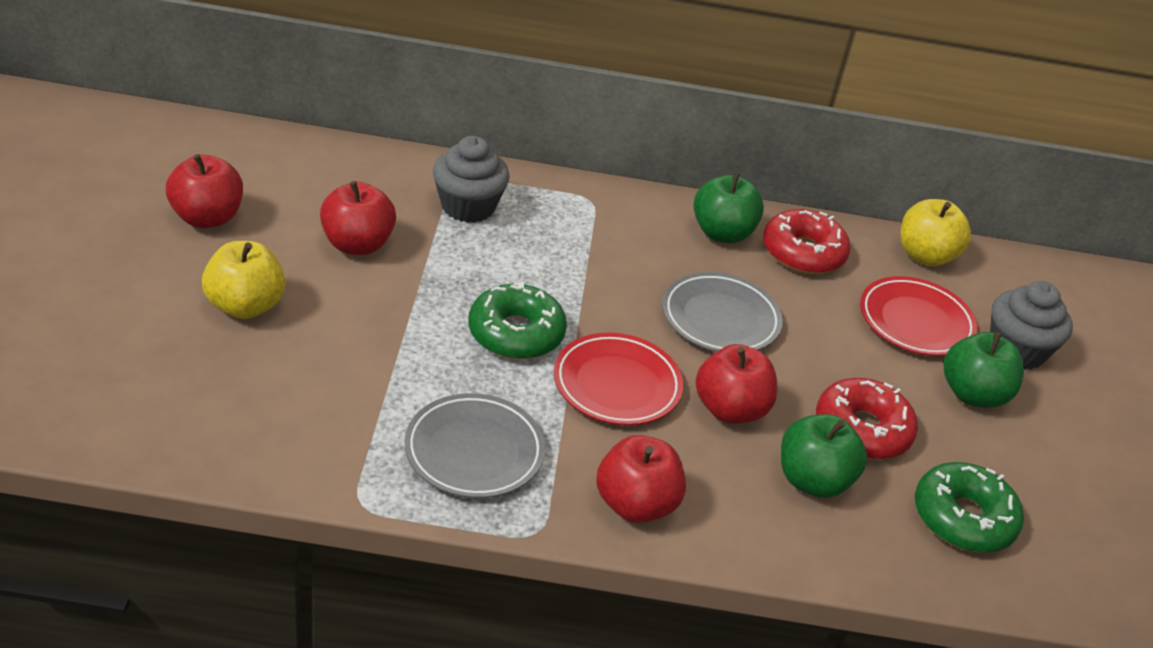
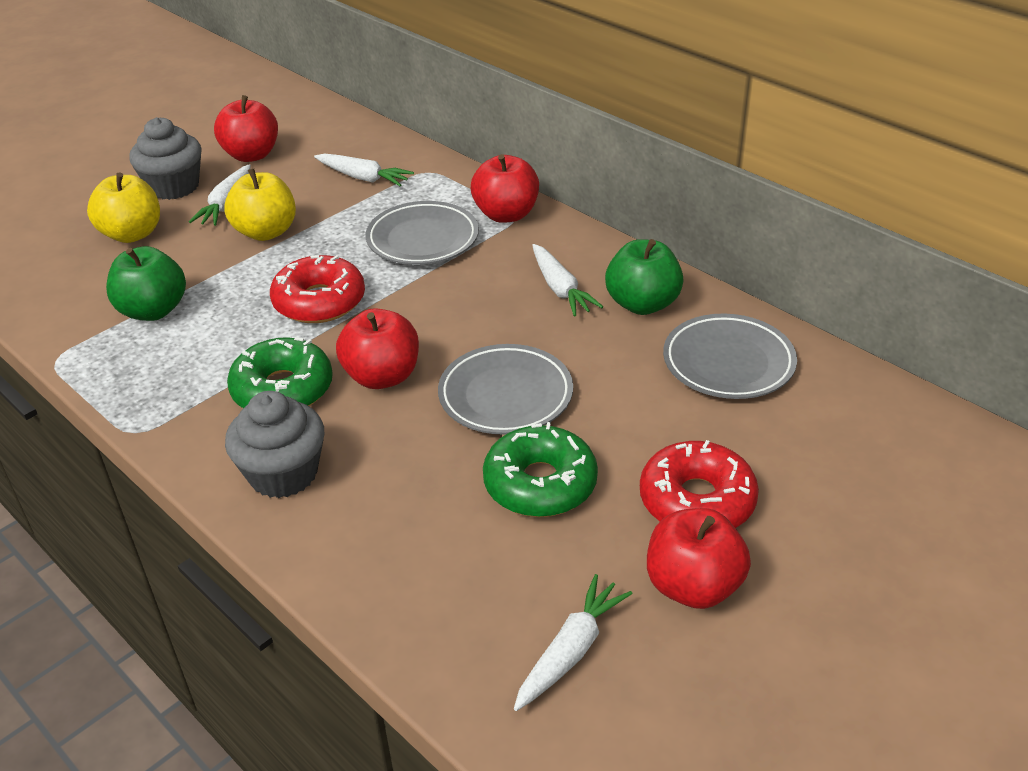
green apple: [693,173,764,243] [781,414,867,498] [944,332,1024,408] = 3 -> [106,246,186,321] [605,239,683,315] = 2
grey plate: [405,393,545,498] [662,272,783,352] = 2 -> [365,201,479,265] [438,344,573,435] [663,314,797,399] = 3
red plate: [554,332,683,425] [860,276,978,356] = 2 -> none = 0
white carrot: none = 0 -> [189,164,251,226] [314,154,414,186] [514,574,633,711] [532,244,603,317] = 4

